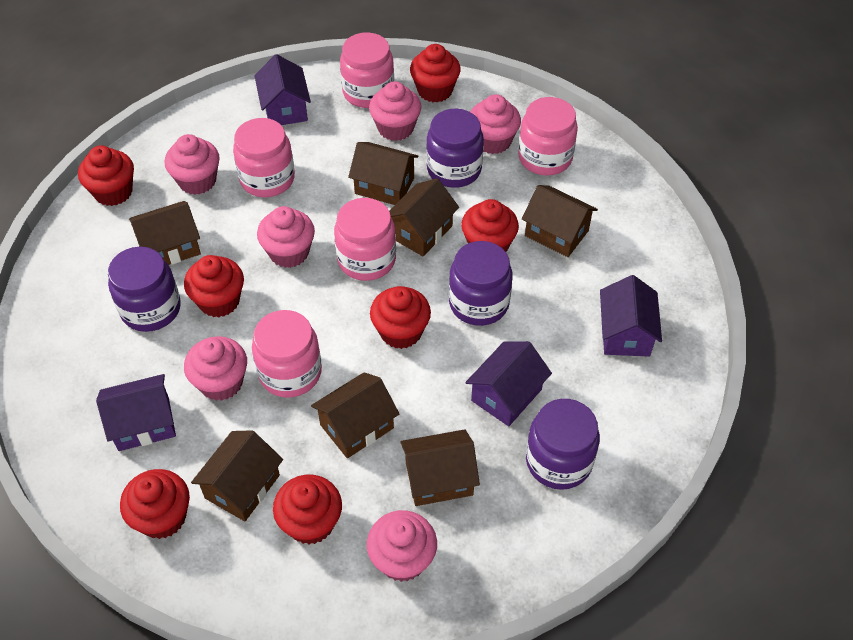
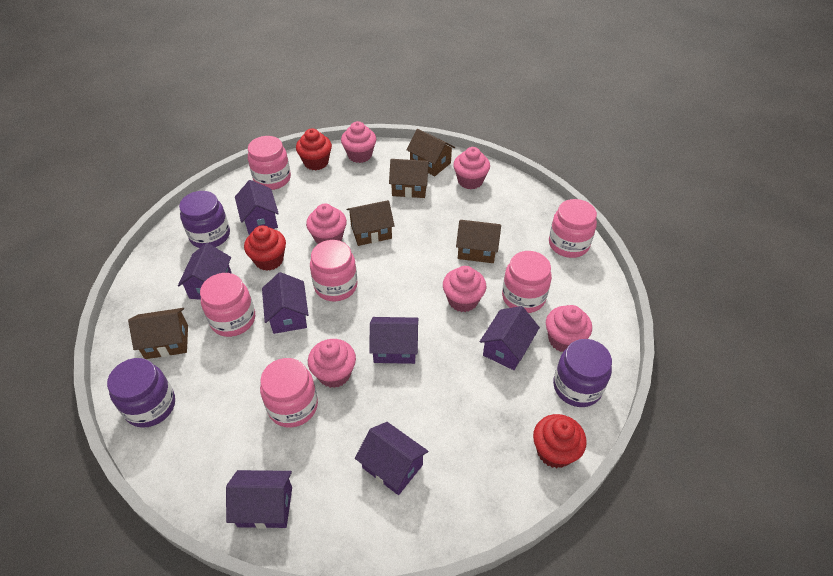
brown house: [129,201,201,265] [191,430,283,521] [311,372,399,458] [348,142,419,205] [389,178,459,256] [400,429,480,506] [522,185,598,257] = 7 -> [128,308,188,359] [347,200,395,246] [389,159,430,198] [406,129,455,176] [456,220,501,263] = 5
pink jar: [233,118,295,197] [252,310,322,397] [334,198,396,281] [340,32,394,108] [518,97,578,175] = 5 -> [200,273,255,337] [248,136,291,190] [260,358,318,428] [310,240,358,301] [502,251,552,313] [549,199,597,258] = 6
purple house: [96,374,176,451] [254,54,311,125] [465,341,552,426] [600,275,662,357] = 4 -> [178,243,232,300] [226,470,292,529] [235,180,279,235] [262,272,308,334] [355,422,428,495] [369,317,419,364] [480,306,540,370] = 7
purple jar: [108,247,181,332] [426,109,484,188] [449,241,513,326] [526,399,600,490] = 4 -> [107,358,175,428] [179,191,230,248] [553,339,612,407] = 3
red cupcake: [78,146,134,206] [120,469,190,539] [184,255,244,318] [273,475,342,544] [370,286,431,349] [410,44,461,103] [461,199,519,252] = 7 -> [244,225,286,271] [296,129,332,170] [533,414,587,468] = 3

